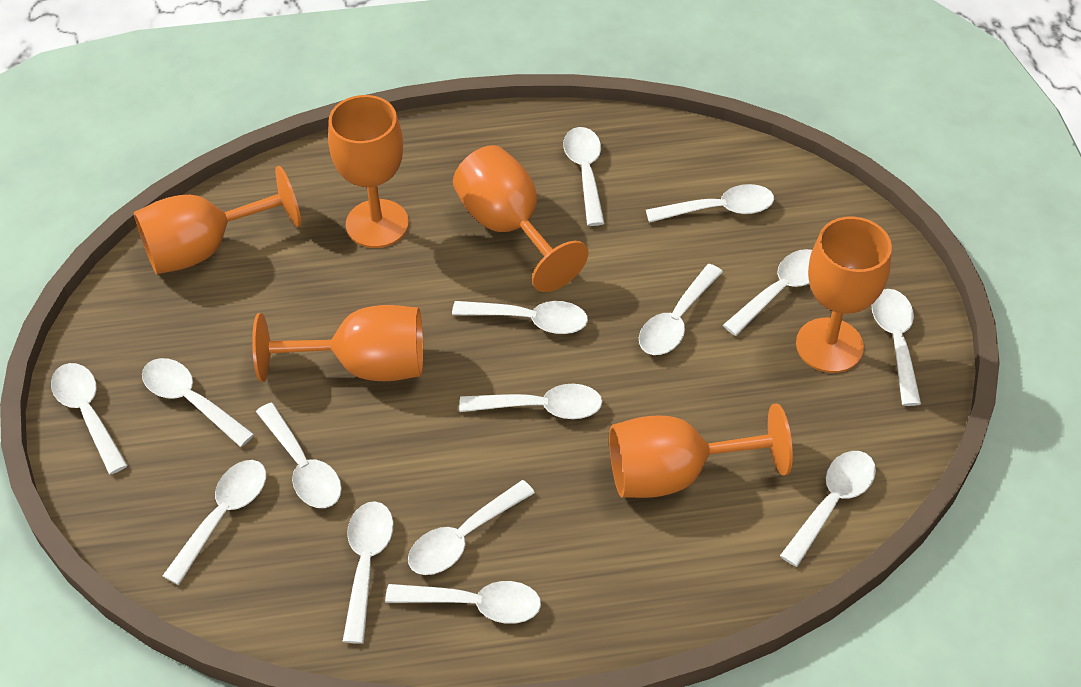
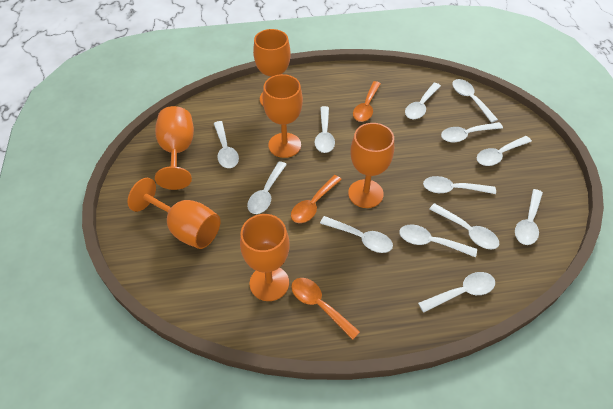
orange spoon: none = 0 -> [291,175,342,223] [291,278,360,340] [353,81,381,122] = 3
white spoon: [51,363,128,474] [142,358,254,447] [163,460,266,585] [256,403,342,508] [343,501,393,644] [385,581,541,624] [408,480,535,575] [452,301,588,334] [459,384,602,419] [563,127,604,226] [639,264,723,355] [646,184,774,223] [723,249,812,336] [780,451,876,567] [872,289,921,406] = 15 -> [214,121,239,168] [247,161,287,214] [315,106,335,153] [320,216,393,253] [399,225,477,257] [405,83,441,119] [418,272,495,313] [423,176,496,194] [429,203,499,250] [441,122,503,143] [452,79,498,123] [477,136,532,166] [515,189,543,245] = 13

